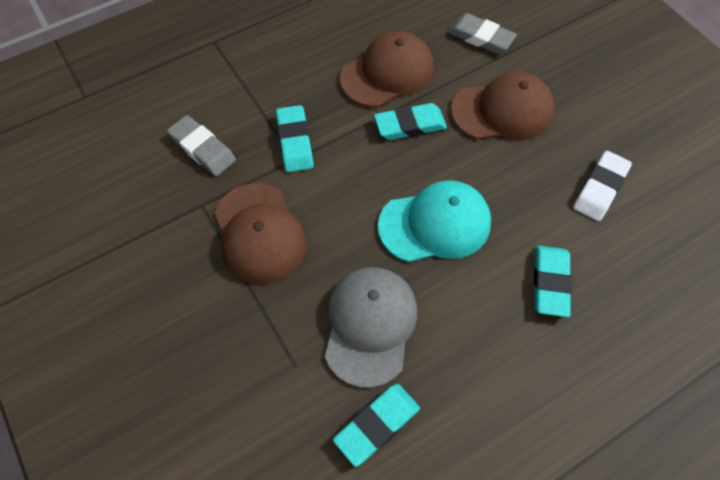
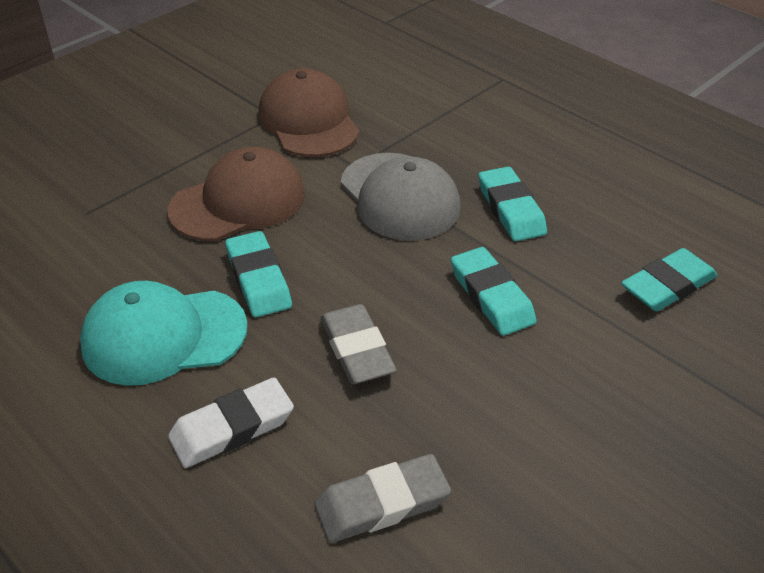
brown cap: [215,183,307,284] [340,31,434,107] [451,72,555,140] = 3 -> [168,147,305,241] [258,68,360,157] = 2

